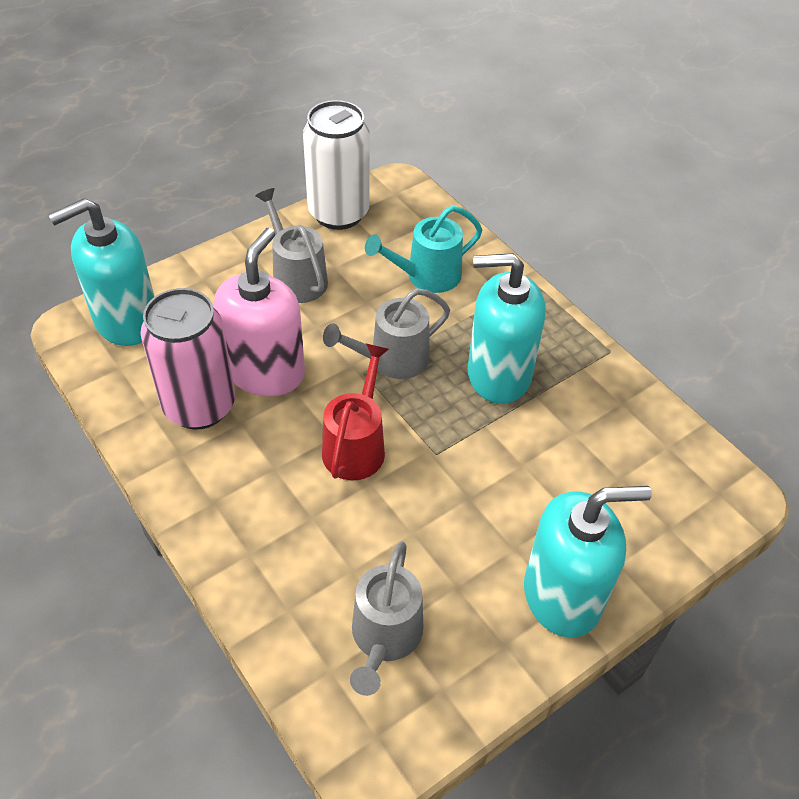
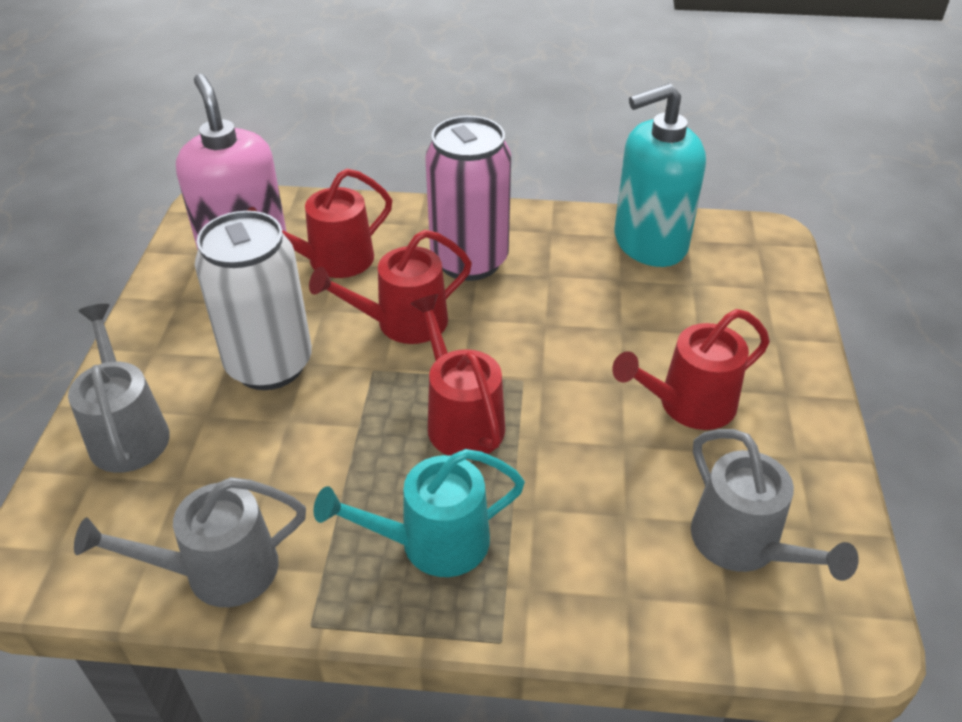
red watering can: [322,344,389,480] = 1 -> [247,169,392,278] [309,230,472,344] [410,294,505,456] [612,309,770,430] = 4
turquoise soap dispenser: [49,198,154,346] [467,253,546,404] [524,486,652,638] = 3 -> [615,83,706,267] = 1

